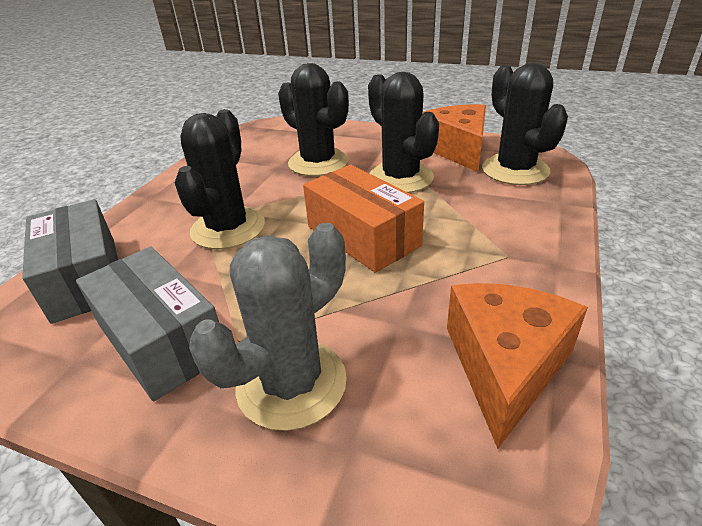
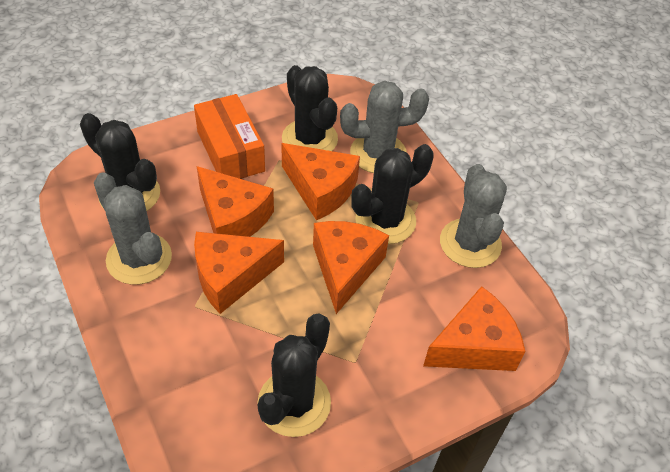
grey box: [22,199,118,324] [76,246,219,402] = 2 -> none = 0
grey cactus: [189,223,347,431] = 1 -> [94,172,172,285] [340,81,429,173] [440,164,507,268] = 3
orange cheese: [423,104,486,172] [447,283,588,449] = 2 -> [194,232,284,314] [197,166,274,237] [281,143,360,220] [313,221,389,314] [423,286,526,371] = 5

